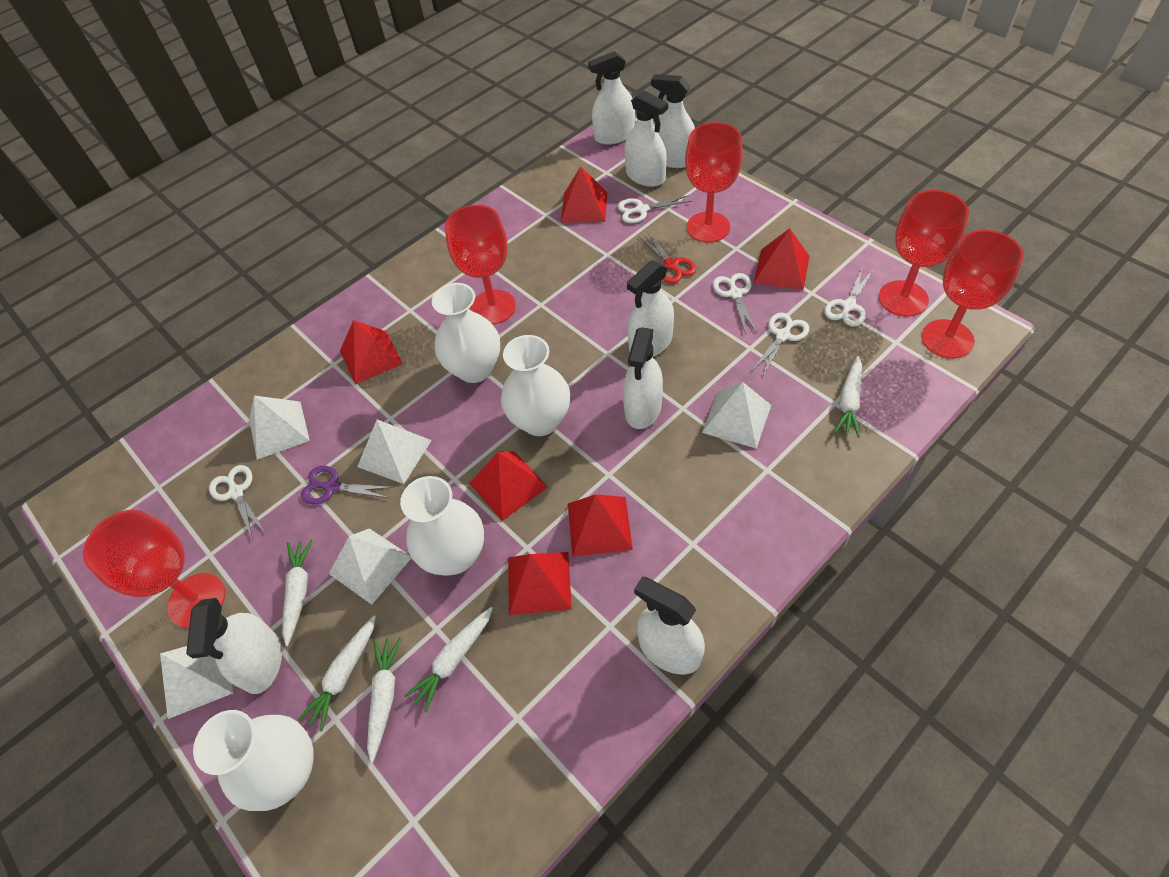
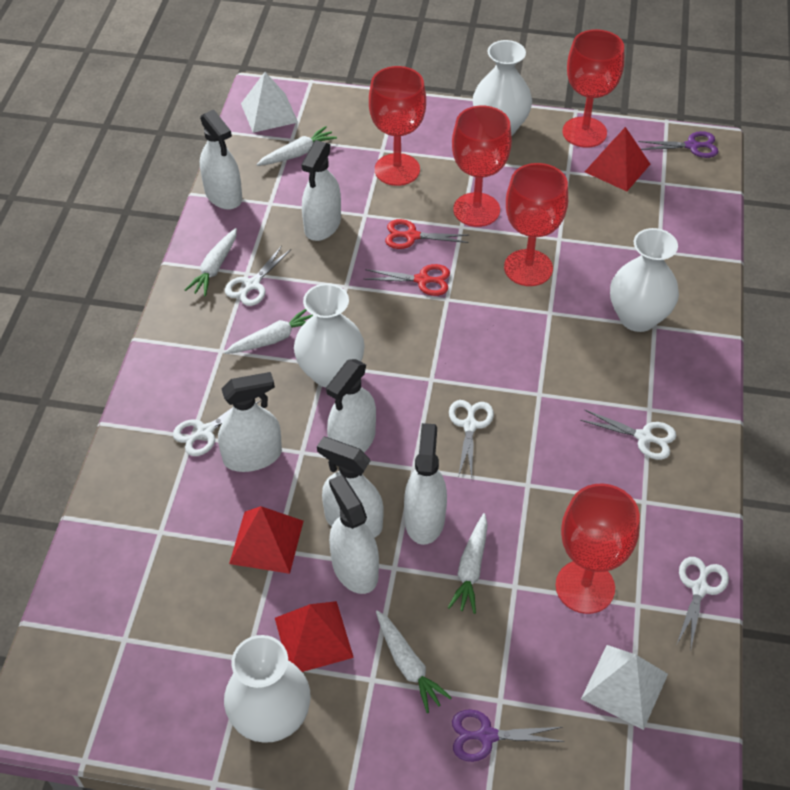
purple scissors: [301,466,394,504] = 1 -> [452,709,565,762] [638,131,719,158] = 2
red pyramid: [340,320,403,385] [469,451,548,521] [508,552,572,615] [561,167,608,223] [568,494,633,557] [754,228,810,290] = 6 -> [229,506,304,574] [275,601,354,672] [585,127,650,191] = 3
red scissors: [638,232,696,283] = 1 -> [364,264,450,296] [385,219,469,249] = 2
white pyramid: [160,646,233,719] [249,395,310,460] [329,528,411,605] [357,420,432,484] [702,382,771,449] = 5 -> [241,72,298,133] [581,645,668,730] = 2

